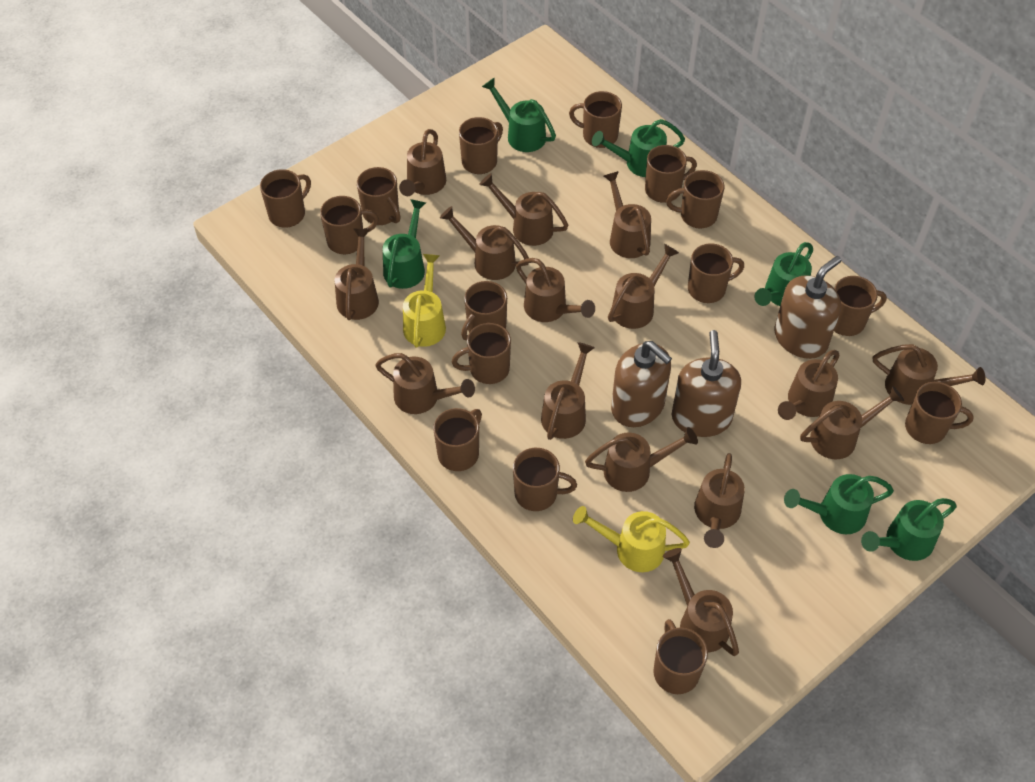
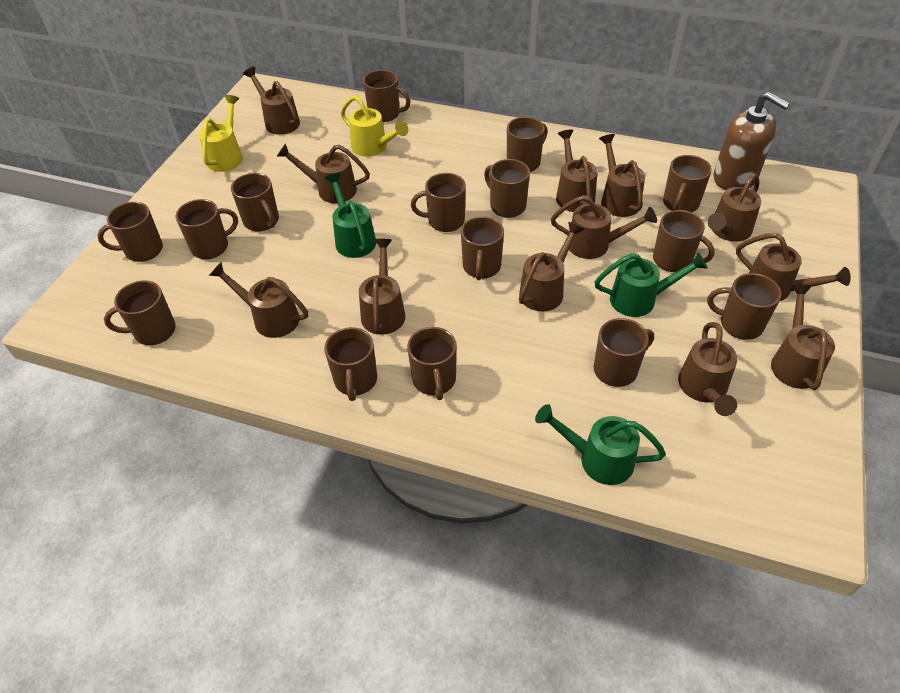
brown soap dispenser: [611,341,672,427] [672,330,741,437] [774,256,841,359] = 3 -> [714,92,790,190] = 1
brown watering can: [335,228,379,320] [375,353,475,414] [399,129,446,196] [440,206,529,280] [479,173,568,246] [516,258,595,322] [541,342,595,440] [585,427,698,492] [604,171,651,258] [608,244,679,329] [663,548,739,656] [694,453,745,548] [778,350,840,420] [800,386,904,459] [873,344,985,405] = 15 -> [209,262,308,338] [243,67,300,135] [277,143,370,203] [359,239,405,335] [519,222,584,311] [551,195,657,259] [556,130,598,212] [599,134,645,217] [678,322,737,416] [708,174,761,242] [736,233,851,301] [771,285,835,390] = 12
green watering can: [383,199,426,289] [482,77,556,152] [592,119,685,177] [754,242,813,306] [784,474,894,534] [861,498,957,561] = 6 -> [325,173,376,258] [535,404,666,485] [594,253,708,317] = 3

